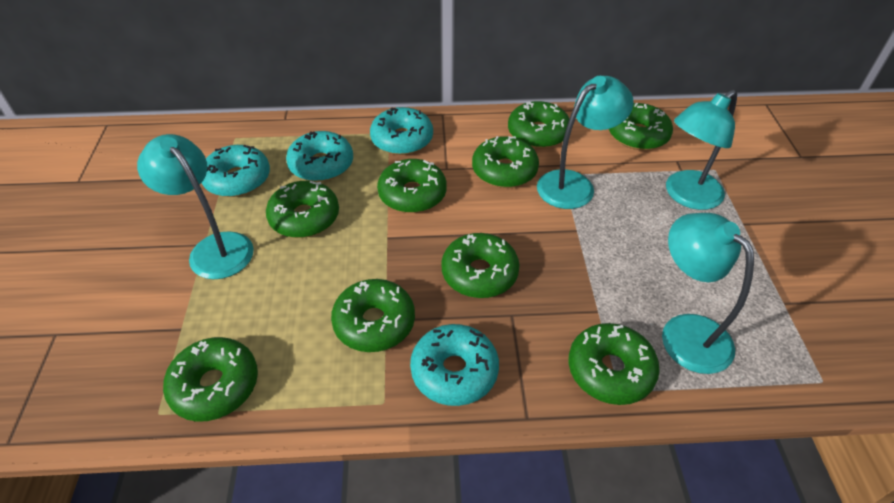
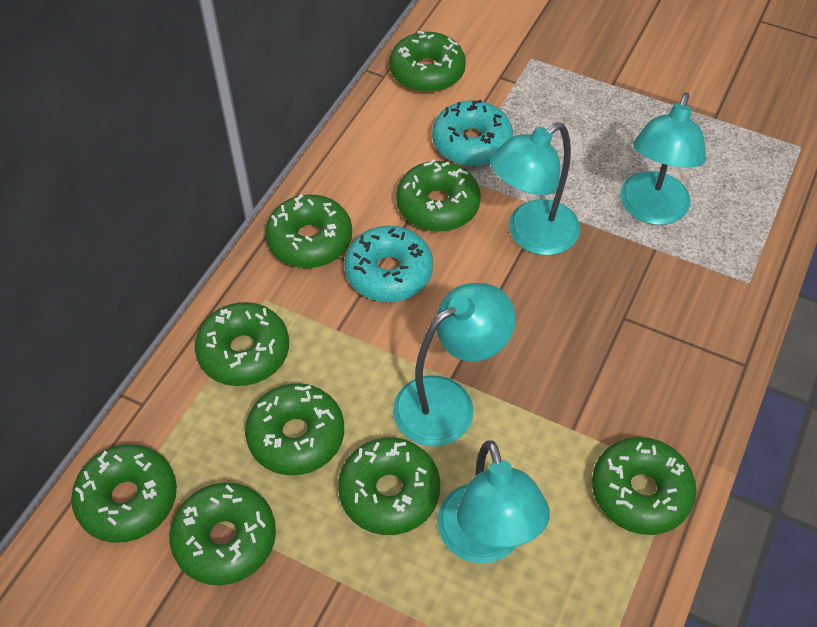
turquoise donut: [202,145,270,197] [286,131,353,182] [370,107,433,155] [410,324,499,406] = 4 -> [344,226,433,302] [432,100,513,166] = 2

